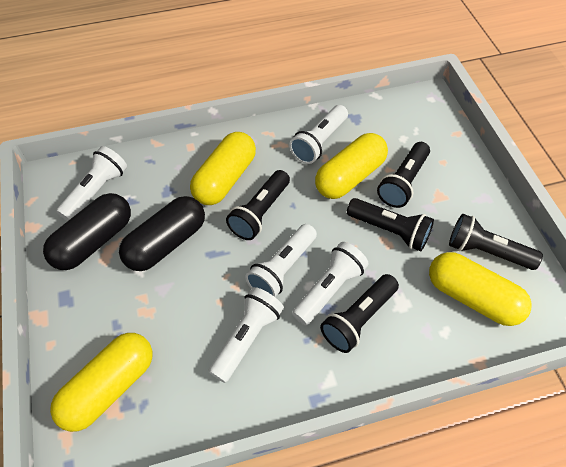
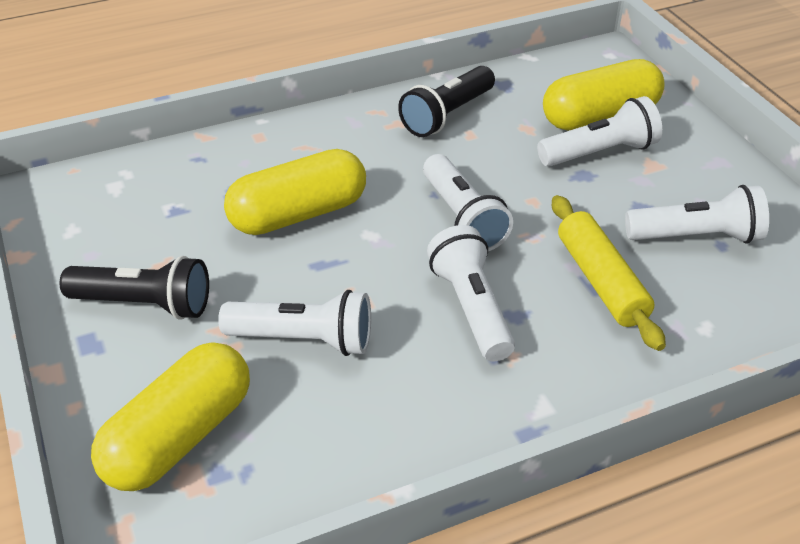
black capsule: [43,193,131,270] [119,196,205,271] = 2 -> none = 0
black flashlight: [226,170,290,240] [320,274,399,353] [347,198,434,251] [377,142,430,208] [449,214,543,270] = 5 -> [60,256,209,320] [398,66,495,137] = 2
yellow capsule: [50,333,153,432] [190,132,256,205] [315,133,388,199] [429,252,532,326] = 4 -> [91,342,250,491] [224,149,366,235] [543,59,665,130] = 3
yellow rolling pin: none = 0 -> [552,195,666,351] = 1

